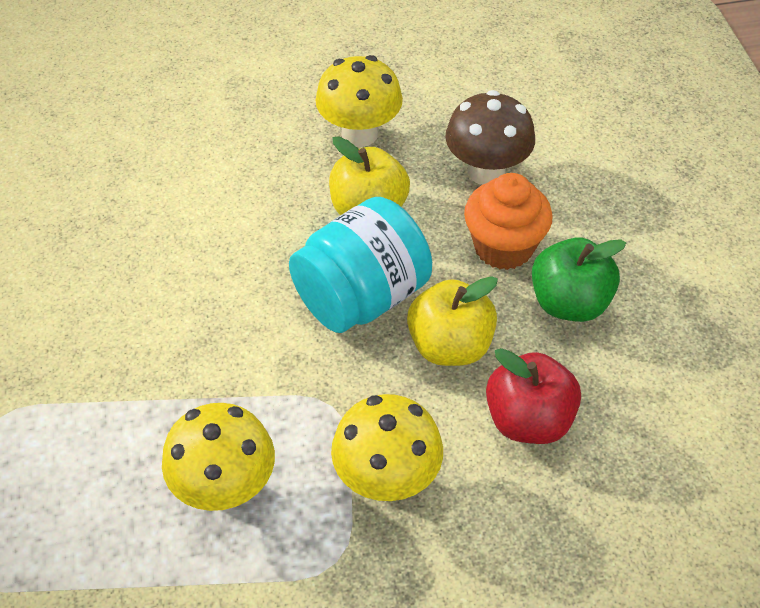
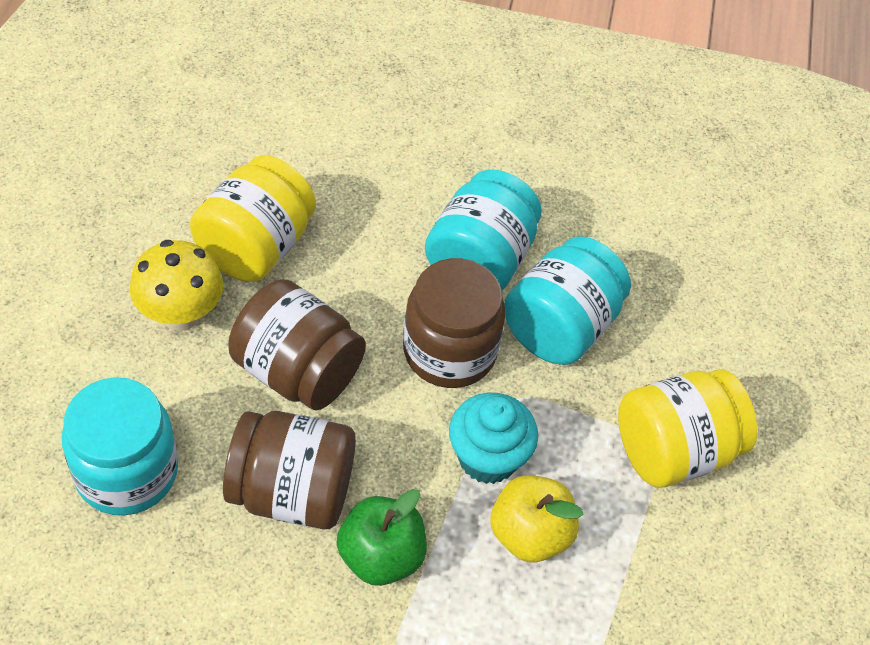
brown jar: none = 0 -> [223,411,356,529] [228,279,366,411] [403,258,506,388] = 3
brown mushroom: [445,90,535,185] = 1 -> none = 0
orange cupcake: [464,173,553,270] = 1 -> none = 0
red apple: [486,348,581,444] = 1 -> none = 0
turquoise cupcake: none = 0 -> [449,393,538,484] = 1
turquoise jar: [289,197,432,333] = 1 -> [62,377,178,515] [425,170,542,290] [504,236,631,365] = 3
yellow apple: [329,136,410,215] [407,276,498,366] = 2 -> [490,475,583,562] = 1
yellow jar: none = 0 -> [190,155,316,282] [618,369,757,488] = 2
yellow mushroom: [162,403,275,511] [315,55,403,147] [331,394,443,501] = 3 -> [130,240,223,331] = 1

